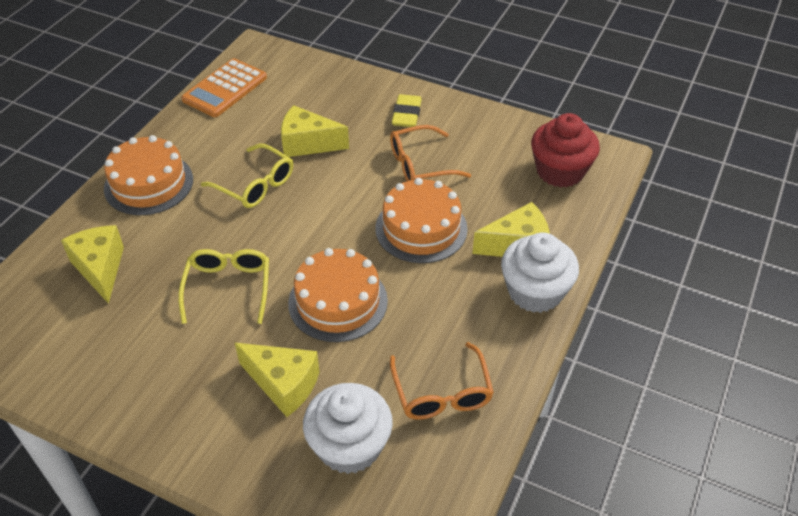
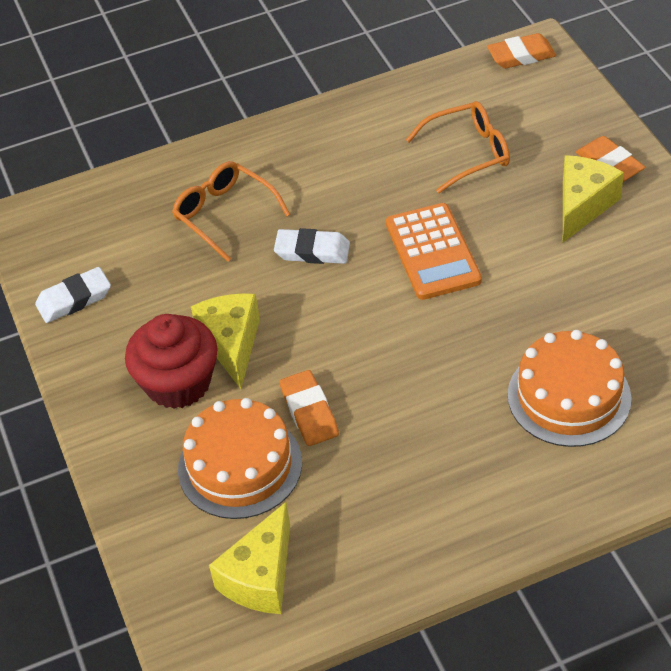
orange cake: [104,135,193,215] [288,248,388,342] [375,178,468,263] = 3 -> [178,398,302,519] [508,330,632,447] = 2
orange eraser: none = 0 -> [280,370,339,446] [487,33,556,69] [576,136,645,182] = 3
white cupcake: [303,383,393,474] [501,232,579,313] = 2 -> none = 0
white eraser: none = 0 -> [35,267,111,323] [274,228,350,264] = 2
yellow cheese: [61,225,124,304] [235,343,320,417] [281,105,349,157] [472,202,550,257] = 4 -> [191,293,260,389] [209,502,290,614] [563,155,624,242] = 3
yellow eraser: [392,94,422,127] = 1 -> none = 0
yellow glasses: [178,249,269,324] [201,144,293,208] = 2 -> none = 0

